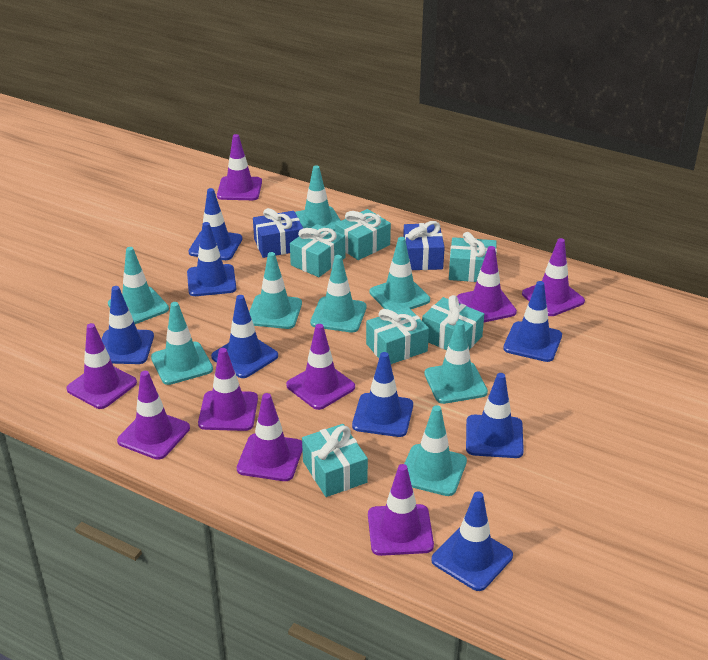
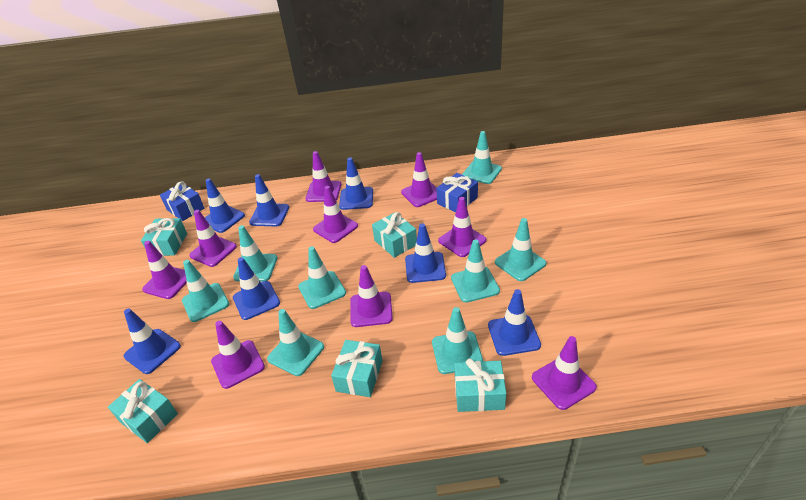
blue traffic cone: [101,286,154,364] [187,222,236,296] [188,188,242,260] [211,295,278,378] [352,352,413,437] [431,491,513,591] [466,373,524,458] [503,281,562,362] = 8 -> [124,308,181,374] [205,178,245,233] [233,257,280,320] [249,174,289,226] [339,157,373,210] [405,223,446,283] [488,289,541,356] = 7
turquoise gift: [290,224,345,277] [302,424,368,497] [335,209,391,260] [366,307,429,364] [422,295,484,350] [449,232,497,282] = 6 -> [108,379,178,443] [141,218,187,256] [331,340,382,397] [372,212,417,258] [454,358,507,412] = 5

